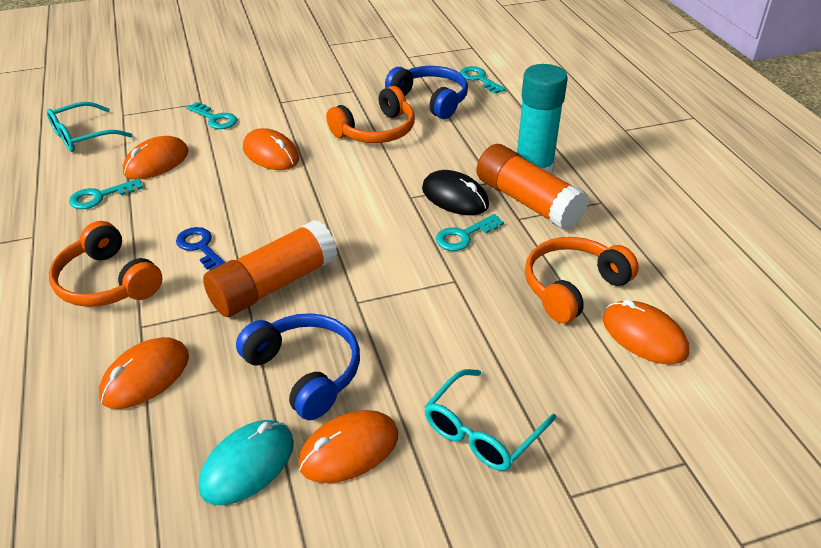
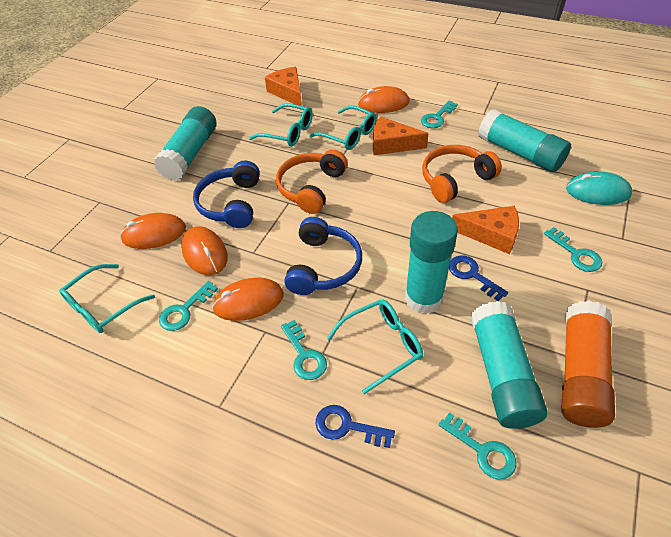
black mouse: [422,170,489,215] = 1 -> none = 0
blue key: [176,227,226,270] = 1 -> [316,405,395,448] [449,255,508,301] = 2
orange cheese: none = 0 -> [265,67,302,106] [373,117,429,155] [452,206,519,254] = 3
orange glue stick: [203,220,338,317] [476,144,589,230] = 2 -> [561,301,615,428] = 1
orange headphones: [49,221,162,307] [326,86,415,143] [525,237,639,323] = 3 -> [276,150,348,214] [422,145,502,203] = 2
orange mouse: [99,337,189,409] [123,136,189,179] [243,128,299,170] [298,410,398,483] [603,299,689,365] = 5 -> [120,213,186,249] [181,226,228,275] [212,278,284,321] [358,86,409,113] = 4
turquoise glasses: [47,102,133,152] [424,369,556,471] = 2 -> [59,264,155,333] [249,103,313,146] [309,105,377,150] [327,300,423,394] = 4
turquoise glue stick: [517,64,568,174] = 1 -> [154,106,216,181] [405,211,458,314] [470,301,547,429] [478,109,571,172] = 4
turquoise key: [69,178,143,209] [187,102,237,129] [436,214,504,251] [460,66,506,94] = 4 -> [159,281,218,331] [281,320,327,380] [421,101,458,128] [439,412,516,479] [544,227,602,272] = 5

